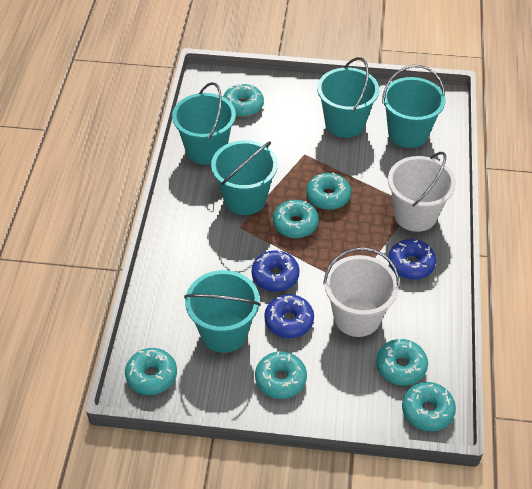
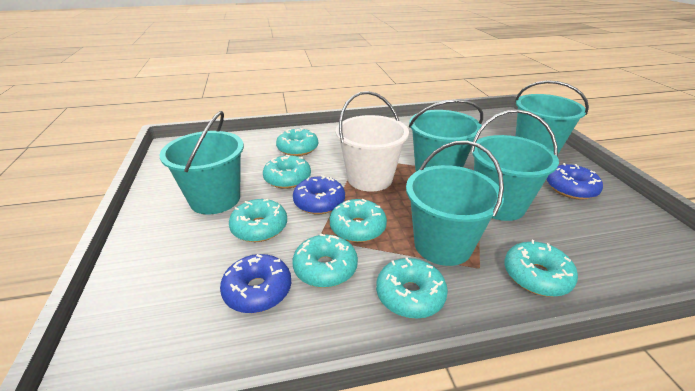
white bucket: [323,247,400,337] [388,152,456,232] = 2 -> [335,91,409,192] = 1

